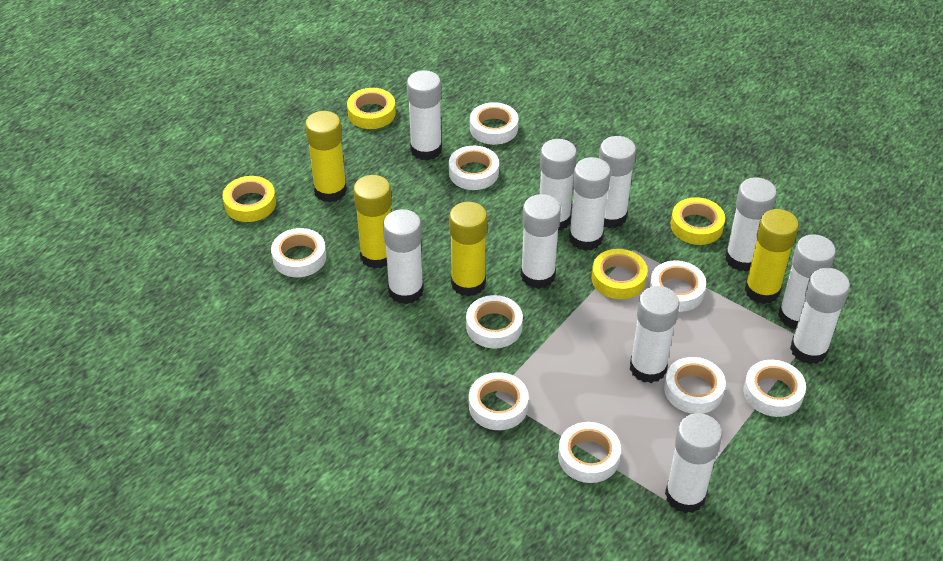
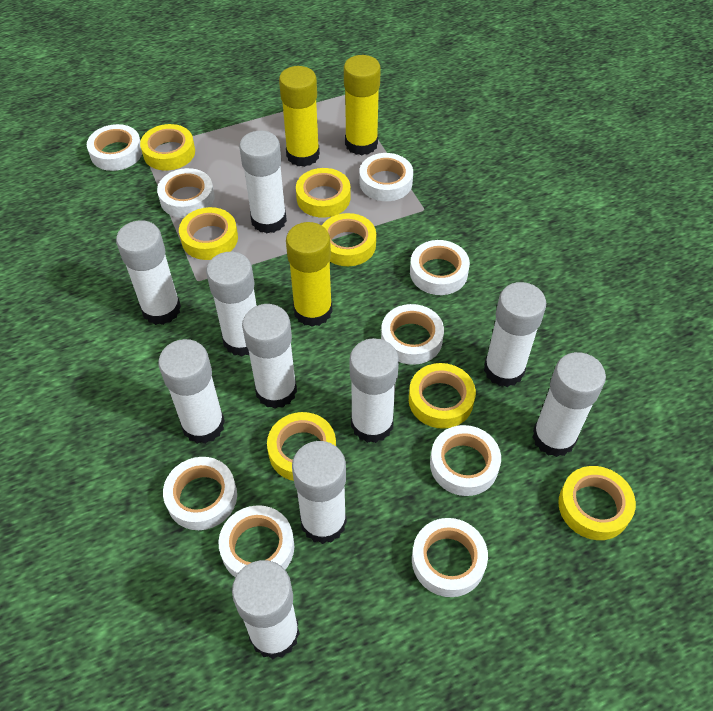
white glue stick: [383,209,424,304] [407,70,442,160] [521,194,561,289] [540,139,577,231] [569,157,611,251] [599,136,636,228] [630,286,680,383] [665,413,722,513] [725,177,777,271] [778,234,836,329] [790,268,850,364] = 11 -> [116,220,181,325] [158,339,225,444] [206,252,257,357] [232,560,300,659] [239,131,287,233] [242,304,297,409] [292,441,347,544] [350,338,399,443] [484,282,546,387] [532,352,606,457] = 10
yellow glue stick: [305,111,347,203] [353,175,392,269] [449,202,487,297] [745,209,799,304] = 4 -> [279,66,320,167] [286,222,332,327] [344,55,381,155] = 3
yellow tape: [223,176,276,222] [347,88,396,129] [591,249,648,299] [671,197,725,245] = 4 -> [140,124,195,171] [179,207,238,260] [267,412,336,481] [296,168,351,218] [322,213,376,266] [409,363,476,429] [558,466,636,540] = 7

